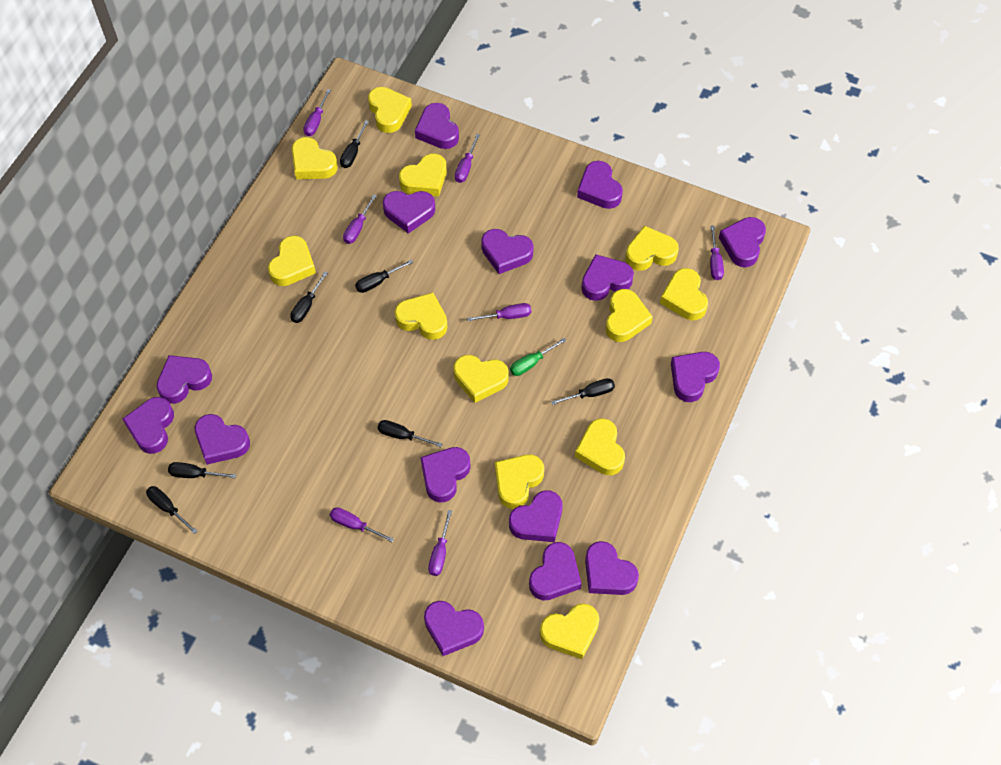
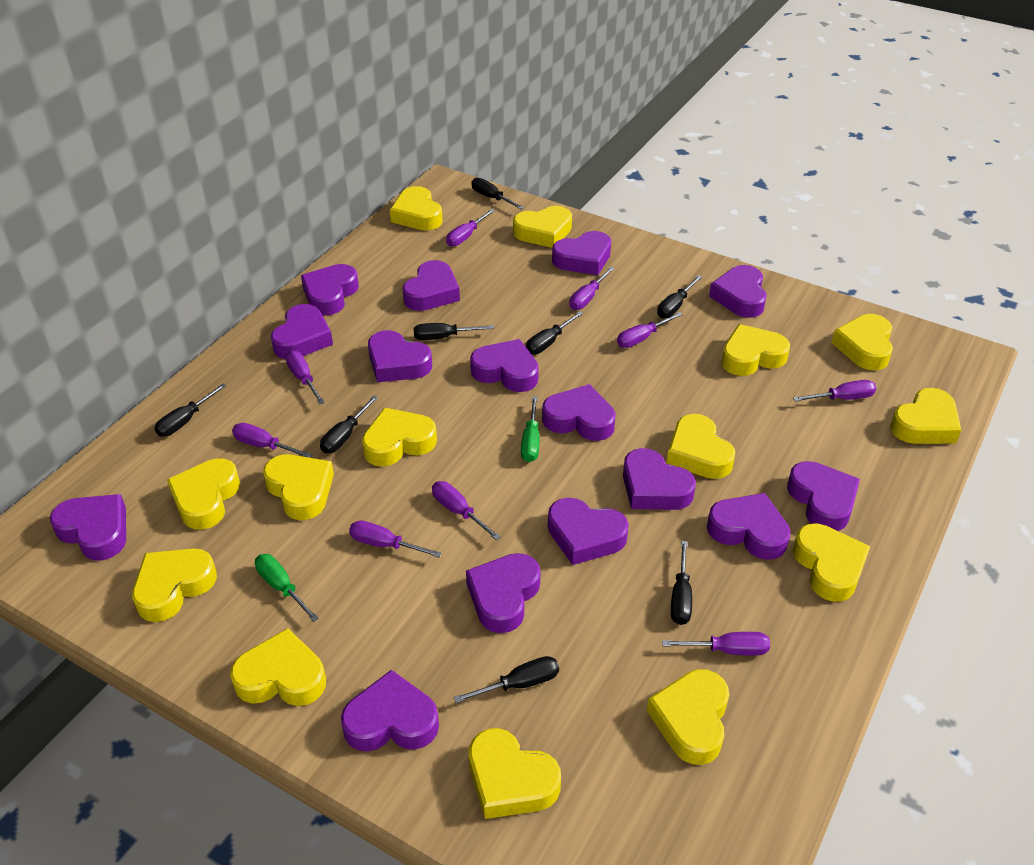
black screwdriver: [146,486,197,534] [168,462,237,478] [290,271,328,323] [340,120,369,168] [355,259,413,293] [378,420,442,447] [551,378,615,405] = 7 -> [155,383,226,437] [320,395,379,453] [413,323,494,340] [453,656,559,703] [471,178,524,209] [526,311,583,355] [657,275,702,318] [671,541,692,625] = 8
green screwdriver: [510,338,566,376] = 1 -> [255,554,319,622] [521,397,539,462] = 2
purple screwdriver: [303,89,331,136] [330,507,394,542] [343,194,377,244] [428,510,452,576] [455,134,480,183] [467,303,531,321] [710,226,724,280] = 7 -> [232,423,312,458] [285,351,325,404] [349,521,442,558] [432,481,501,540] [446,209,495,246] [569,266,615,310] [617,312,683,348] [662,632,770,656] [793,380,876,401] = 9
yellow heart: [268,236,316,286] [292,137,338,179] [368,87,412,133] [395,292,448,340] [399,153,447,197] [454,355,509,403] [495,454,544,509] [540,603,599,659] [575,418,625,475] [605,289,653,342] [625,226,679,271] [660,268,708,320] = 12 -> [132,548,217,622] [167,459,240,530] [230,628,326,706] [263,454,334,520] [362,408,437,467] [390,186,443,231] [469,728,561,819] [513,206,572,248] [647,669,729,765] [667,414,735,479] [721,324,790,376] [793,523,871,602] [831,314,893,370] [890,388,961,444] = 14

